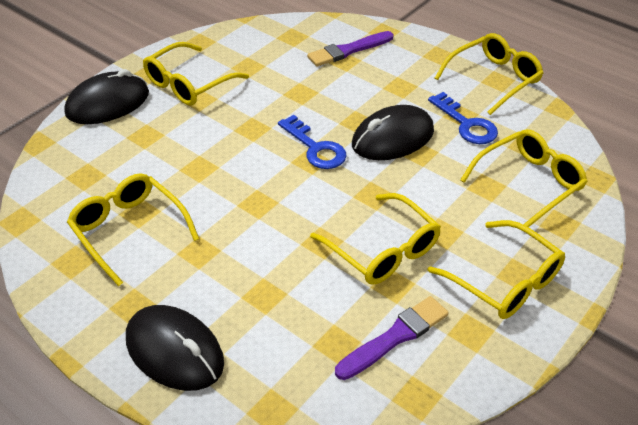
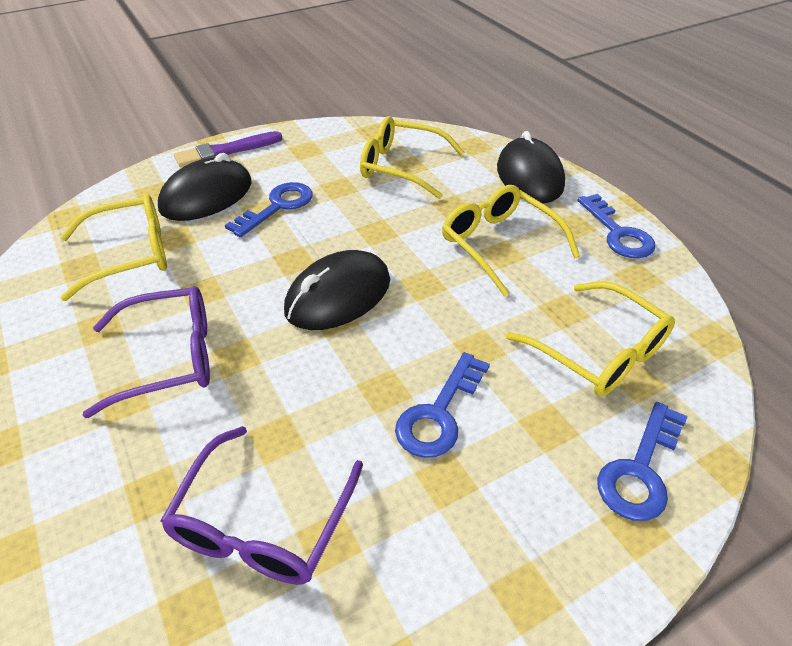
blue key: [278,115,347,169] [428,92,498,144] = 2 -> [225,182,313,237] [395,352,490,458] [577,194,655,258] [597,402,687,521] = 4
purple brush: [307,31,394,67] [335,296,449,380] = 2 -> [174,131,283,168] = 1
purple glasses: none = 0 -> [83,286,210,418] [160,426,363,585] = 2
yellow glasses: [67,173,199,286] [143,42,249,105] [310,193,441,285] [427,220,565,319] [435,33,543,115] [461,129,588,227] = 6 -> [60,194,167,301] [360,116,465,199] [442,185,580,297] [506,281,675,396] = 4

